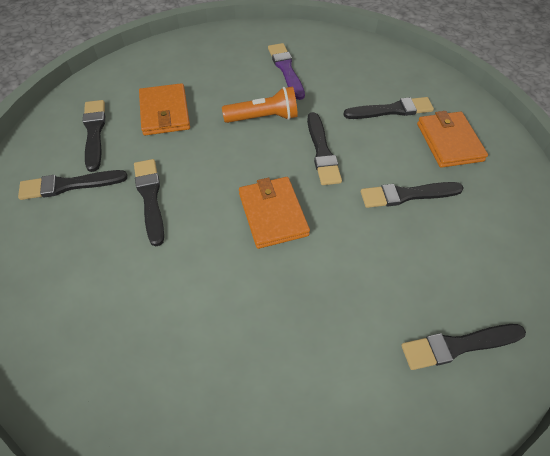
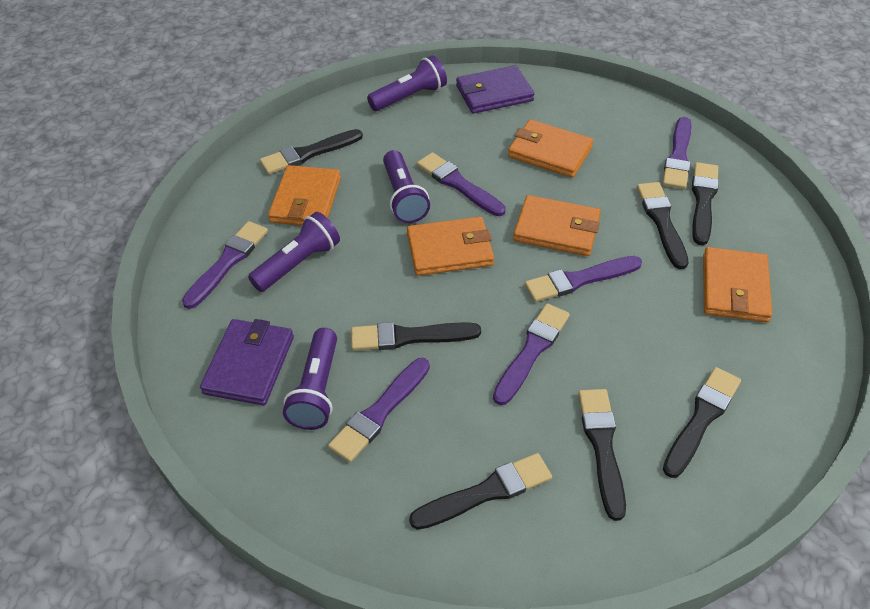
orange flashlight: [222,87,298,123] = 1 -> none = 0
orange wallet: [139,83,190,136] [239,177,310,249] [417,111,488,168] = 3 -> [268,165,341,226] [407,217,494,276] [508,119,593,178] [513,195,601,256] [703,247,772,322] = 5
purple brush: [268,43,305,100] = 1 -> [182,221,268,309] [328,358,430,462] [417,152,506,216] [493,303,570,405] [525,256,642,302] [662,117,691,189] = 6
purple flashlight: none = 0 -> [248,212,340,292] [283,328,337,430] [367,55,447,111] [383,150,430,223] = 4
purple wallet: none = 0 -> [200,319,294,405] [456,65,534,114] = 2

